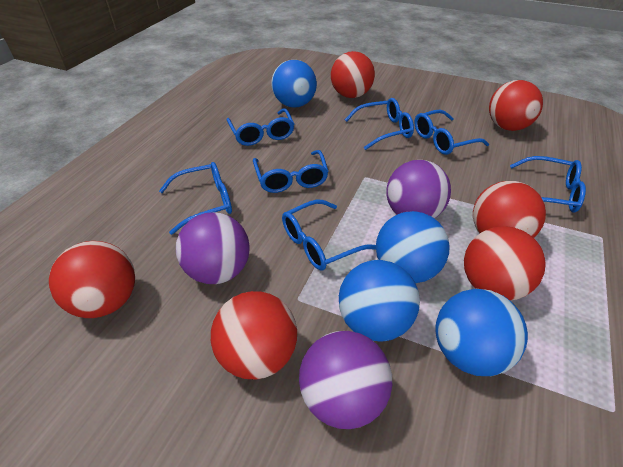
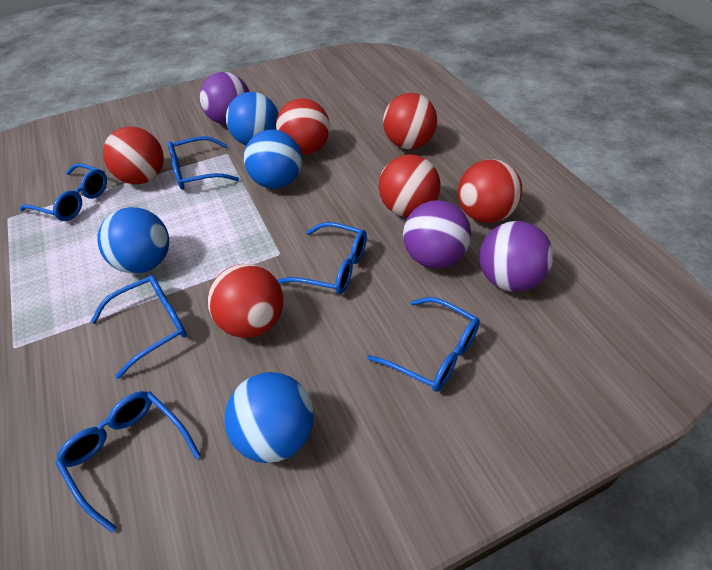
blue glasses: [159,162,232,235] [227,108,294,146] [253,150,329,193] [282,200,376,271] [345,98,414,150] [414,110,489,155] [510,156,586,212] = 7 -> [20,163,107,221] [55,391,201,533] [91,275,187,379] [168,136,239,190] [278,222,367,294] [367,297,480,392] = 6

